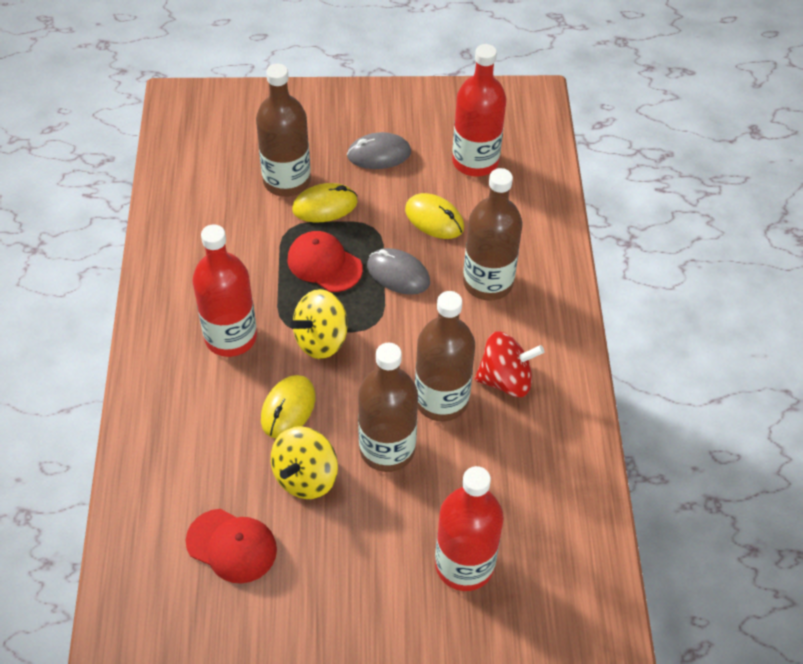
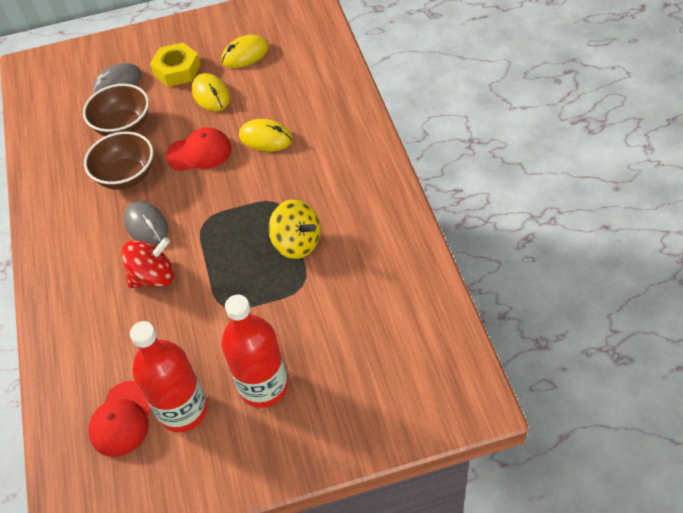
brown bottle: [256,64,311,197] [358,342,418,472] [415,291,475,421] [463,168,523,301] = 4 -> none = 0
brown bowl: none = 0 -> [83,84,149,136] [84,132,153,190] = 2
red bottle: [192,224,257,357] [435,466,504,591] [452,44,506,177] = 3 -> [130,321,208,432] [221,294,288,408] = 2
yellow nut: none = 0 -> [150,42,201,87] = 1
yellow spinning top: [271,426,338,499] [290,289,348,359] = 2 -> [269,199,320,259] = 1

